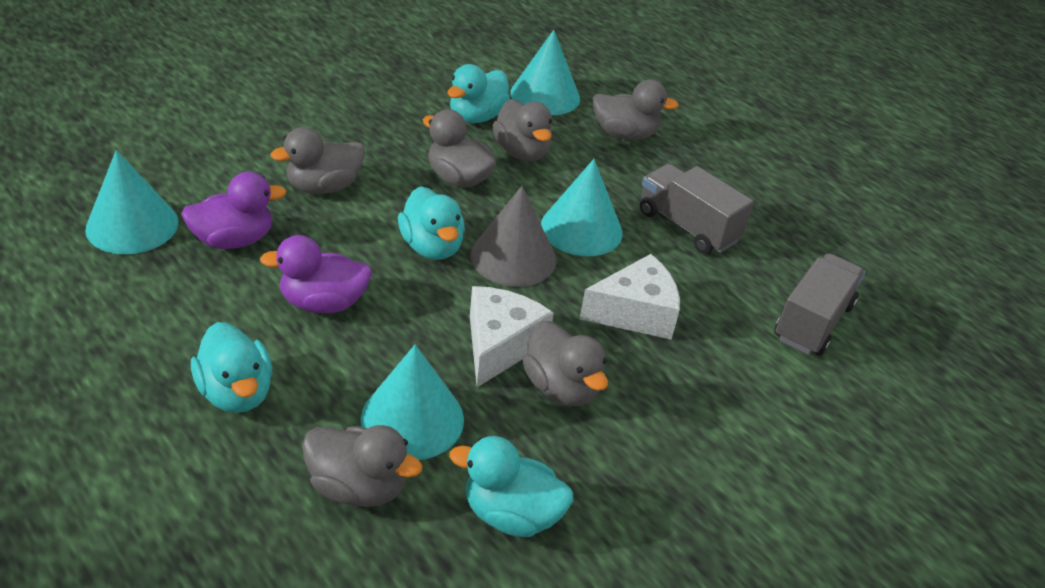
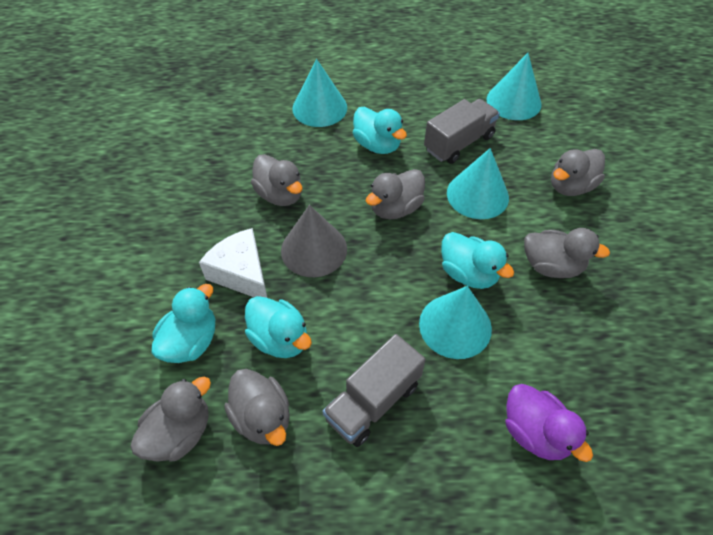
purple duck: [181,172,286,249] [260,235,372,313] = 2 -> [505,384,593,462] = 1
white cheese: [470,286,554,387] [580,254,680,340] = 2 -> [199,228,267,298] = 1

